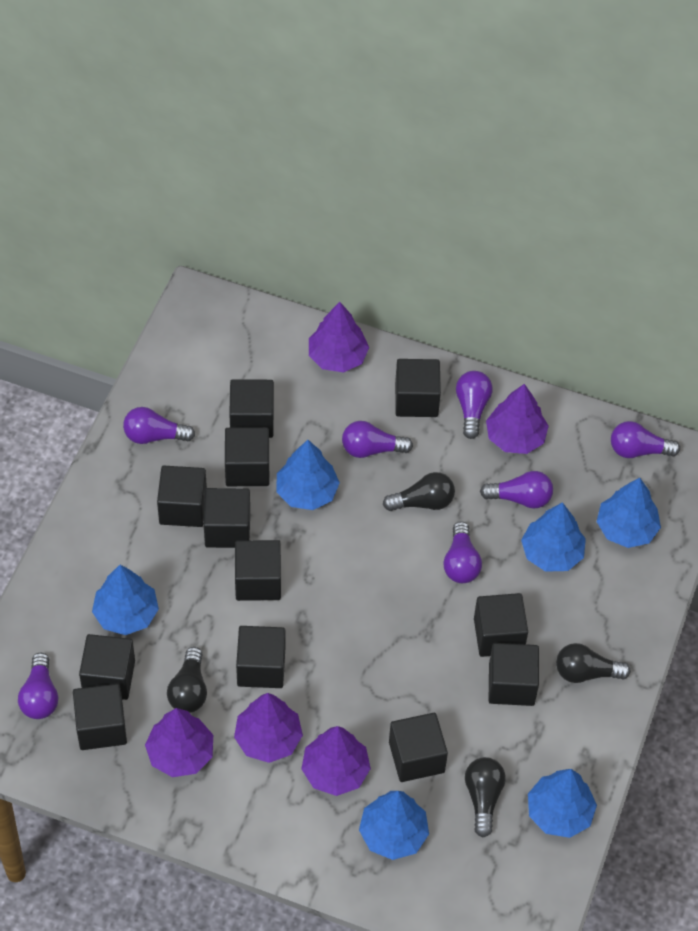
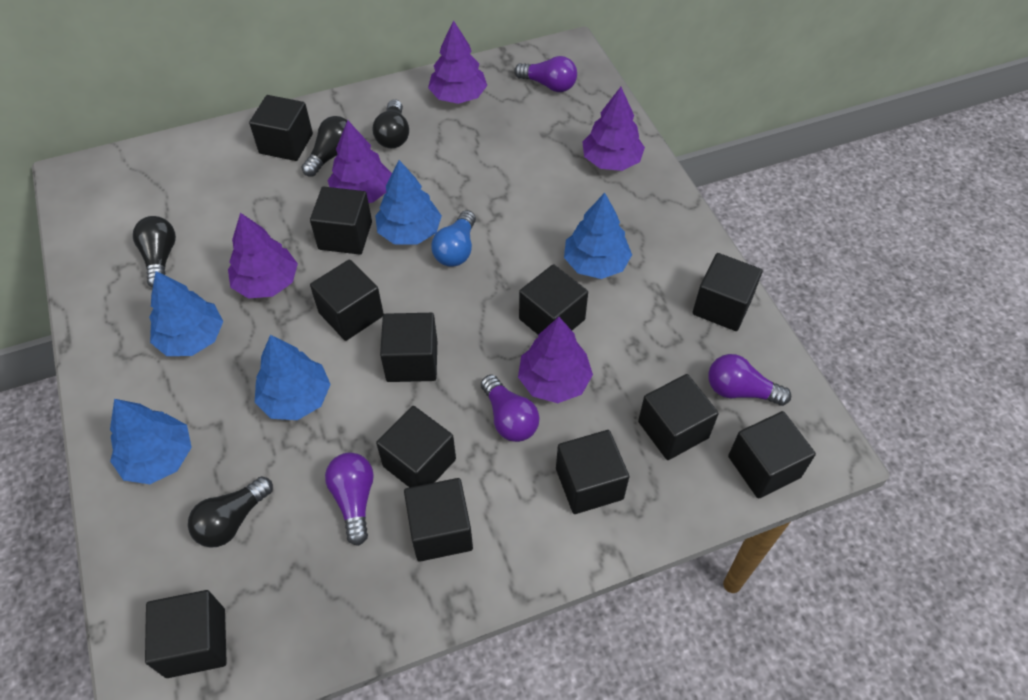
blue light bulb: none = 0 -> [431,210,476,267] = 1
blue tree: [92,565,159,635] [277,440,340,510] [359,791,429,860] [521,502,586,572] [528,769,597,838] [596,478,661,548] = 6 -> [110,399,192,484] [149,271,223,356] [255,335,331,420] [375,160,442,244] [564,193,632,279] = 5
purple light bulb: [18,653,58,719] [123,407,195,444] [342,421,413,458] [443,521,482,583] [456,371,492,439] [480,471,553,508] [611,421,680,458] = 7 -> [325,453,374,546] [481,375,539,442] [514,56,577,92] [708,354,791,406] = 4

